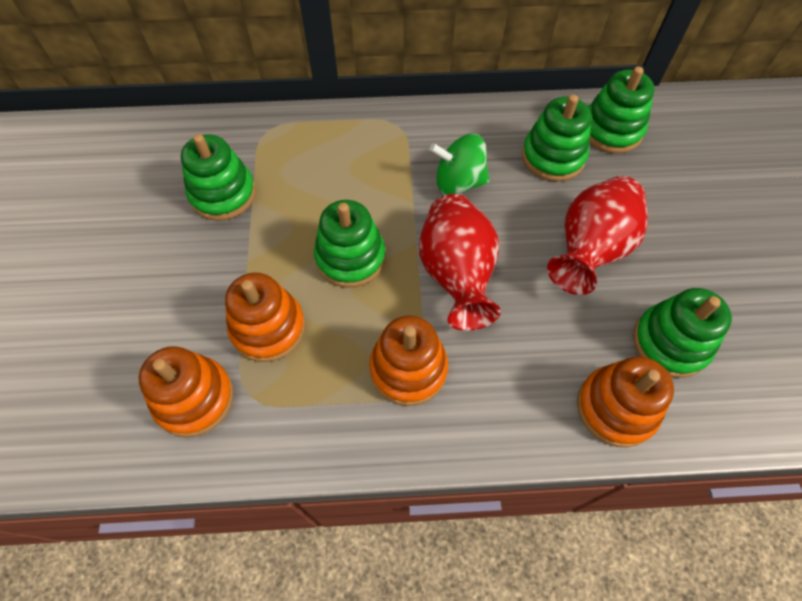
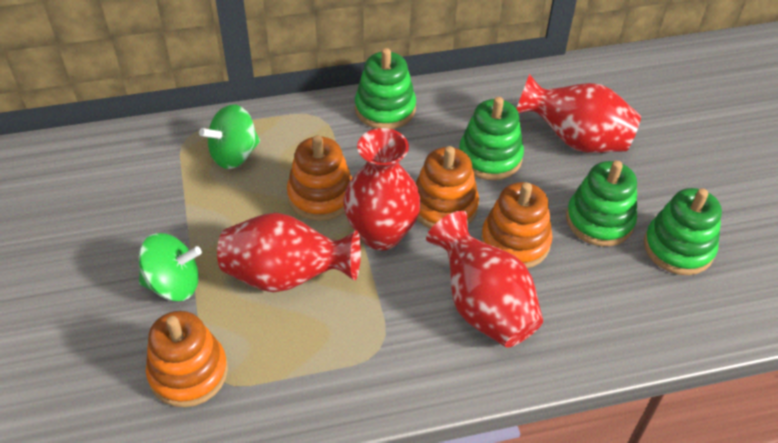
green spinning top: [429,134,490,195] = 1 -> [139,233,202,301] [199,104,260,169] = 2
green stacking toy: [181,134,256,221] [314,200,385,288] [522,95,592,181] [588,66,655,153] [633,288,732,378] = 5 -> [355,48,416,129] [459,97,524,180] [566,161,637,246] [644,188,722,275] = 4
red vase: [419,194,501,331] [547,176,648,295] = 2 -> [217,213,361,292] [343,128,421,251] [426,211,543,348] [516,74,641,153] = 4

